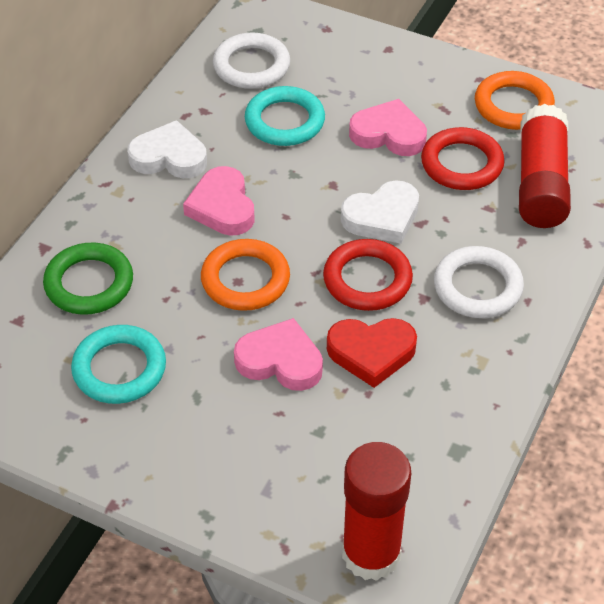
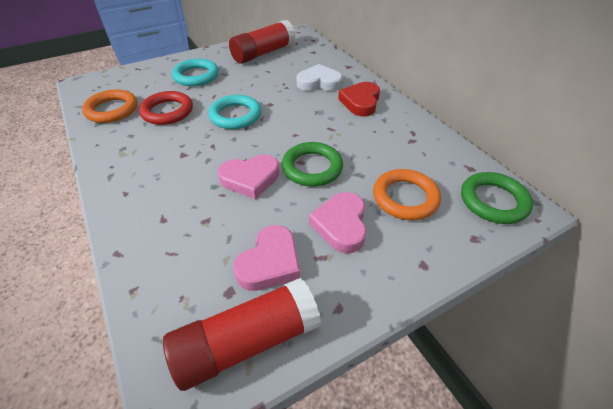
green ring: [43,243,133,315] = 1 -> [282,142,343,187] [461,172,533,224] = 2
red ring: [323,239,413,311] [421,127,505,190] = 2 -> [139,91,193,125] = 1
white heart: [127,120,207,178] [341,180,419,244] = 2 -> [297,64,343,91] = 1
white ring: [213,32,290,89] [434,246,524,318] = 2 -> none = 0

